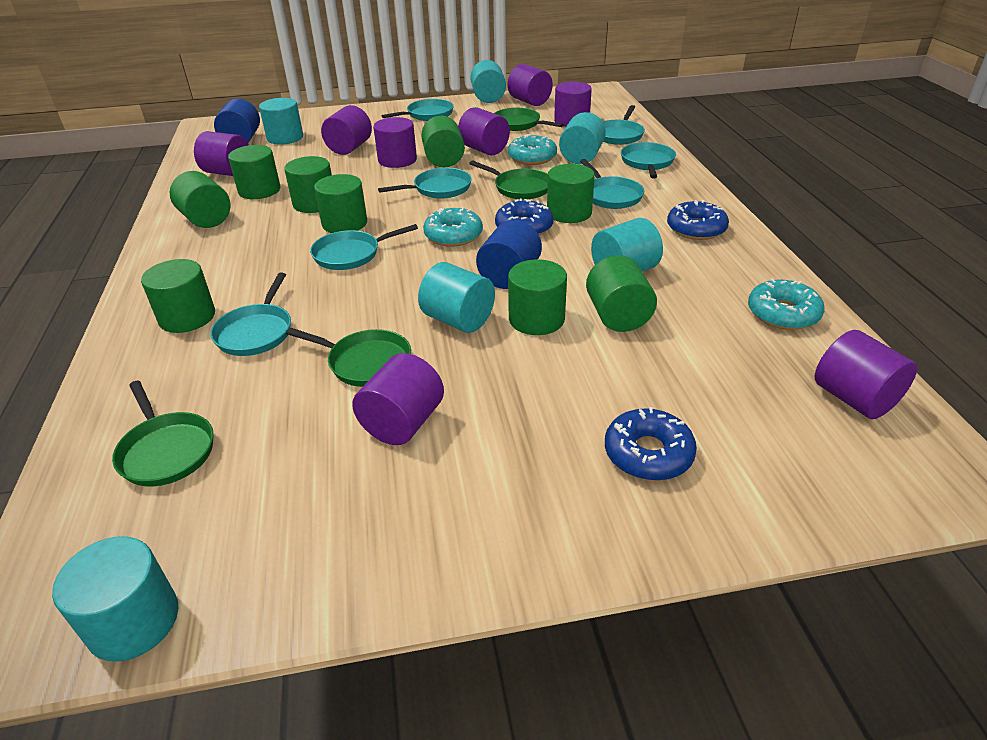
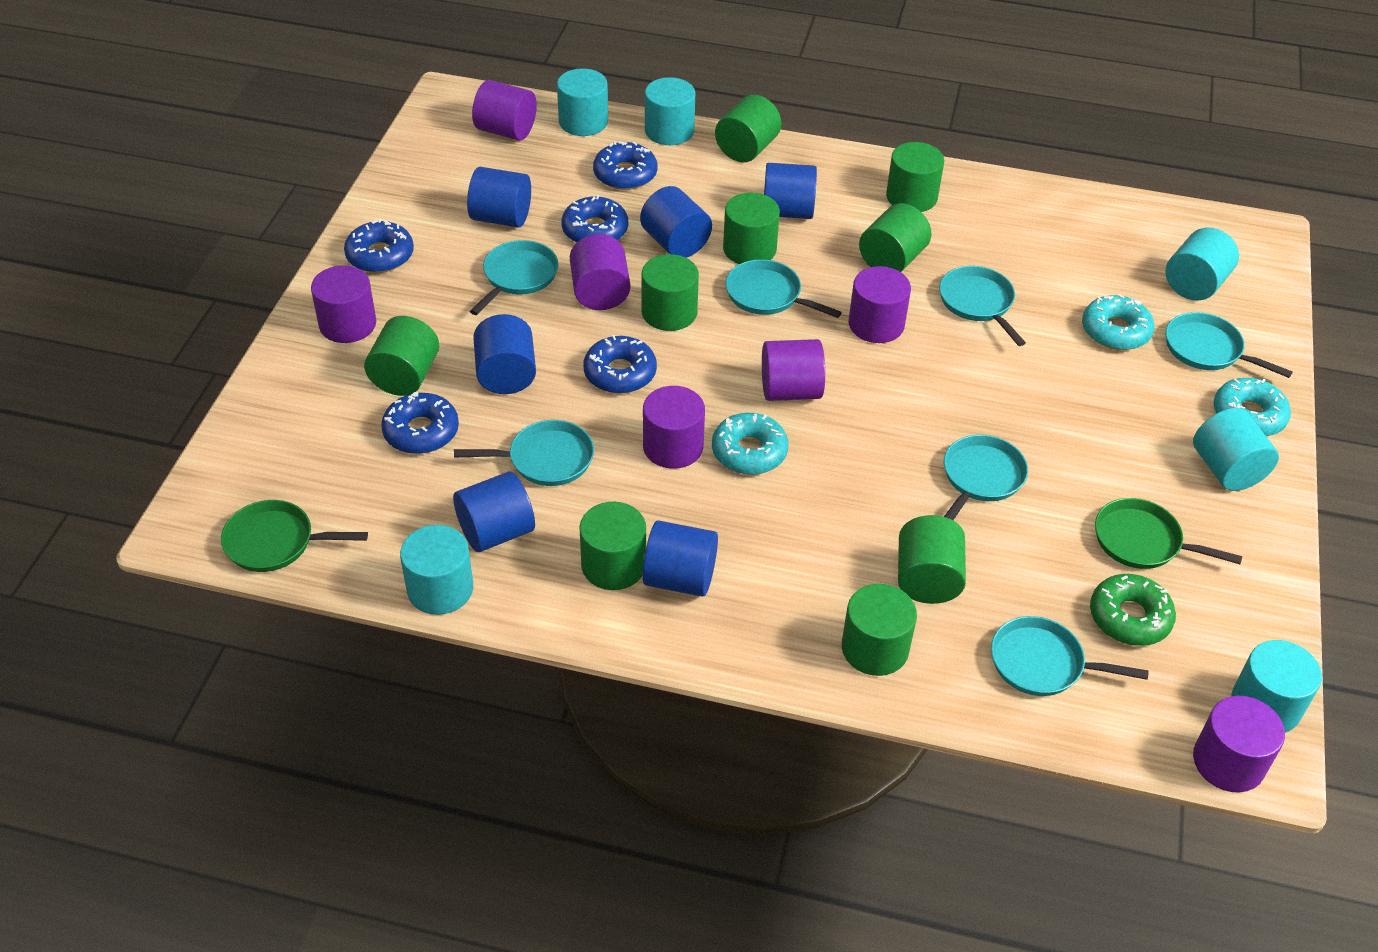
blue cylinder: [214,99,260,142] [476,220,542,289] = 2 -> [453,471,535,552] [467,167,531,228] [473,314,536,394] [640,186,712,258] [642,520,718,597] [764,163,817,219] = 6
blue donut: [495,198,554,235] [605,407,697,481] [667,200,729,240] = 3 -> [344,219,414,273] [381,392,459,454] [561,195,628,243] [583,335,657,393] [593,141,657,190] = 5
green donut: none = 0 -> [1090,574,1176,646] = 1
green pan: [112,380,214,487] [286,328,411,387] [469,161,548,200] [494,108,564,131] = 4 -> [221,500,368,572] [1095,498,1243,569] = 2
purple cylinder: [194,131,249,176] [321,105,372,155] [352,353,444,445] [373,117,417,168] [458,107,510,155] [508,64,553,106] [554,82,592,127] [815,330,917,419] = 8 -> [311,265,376,343] [472,80,537,141] [570,234,630,310] [643,386,705,469] [762,339,825,401] [849,266,911,343] [1193,696,1285,792] = 7

